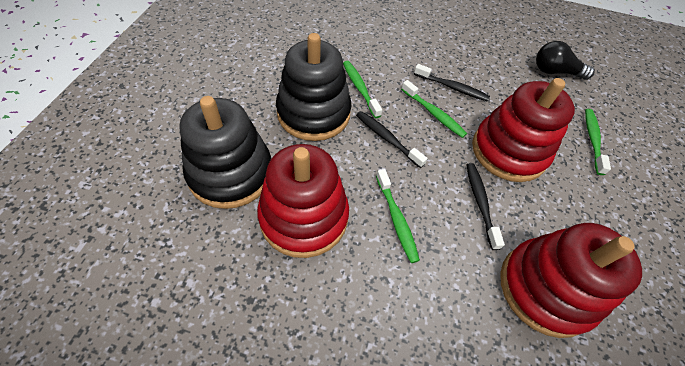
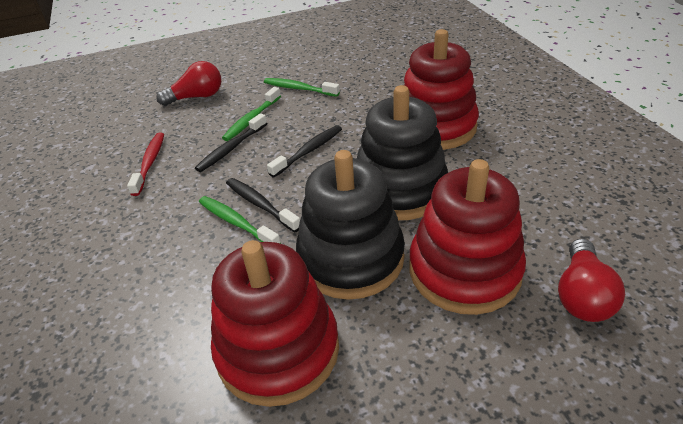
black light bulb: [536,41,595,80] = 1 -> none = 0
green toothbrush: [343,61,382,118] [376,169,420,263] [401,80,467,138] [585,109,611,175] = 4 -> [199,196,281,244] [222,87,281,141] [264,78,340,97] = 3
red light bulb: none = 0 -> [156,61,221,106] [558,239,625,322] = 2
red toothbrush: none = 0 -> [127,132,164,196] = 1

